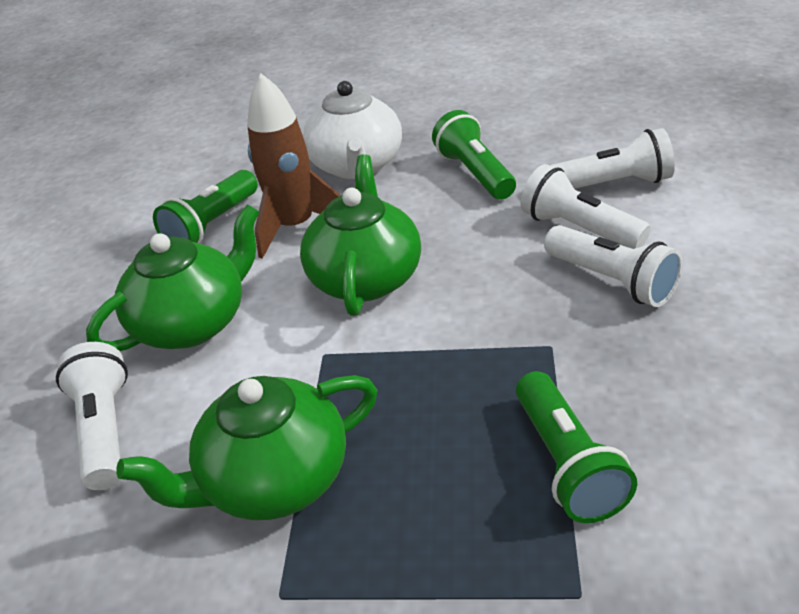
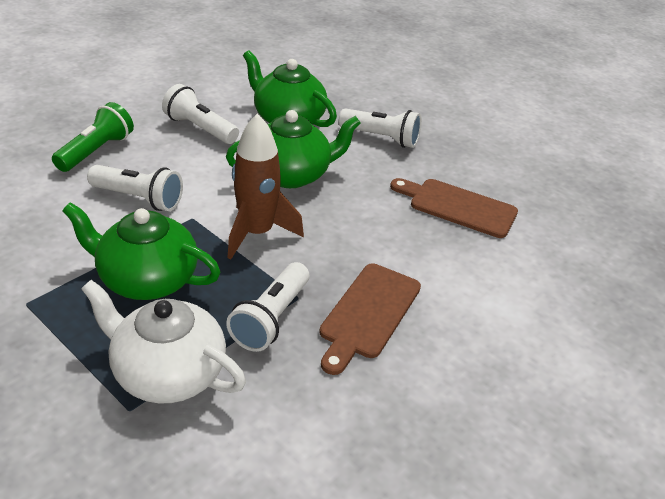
brown cutting board: none = 0 -> [319,263,421,375] [390,178,518,238] = 2
green flashlight: [153,170,258,244] [432,110,516,200] [516,371,637,523] = 3 -> [52,102,134,172] = 1

